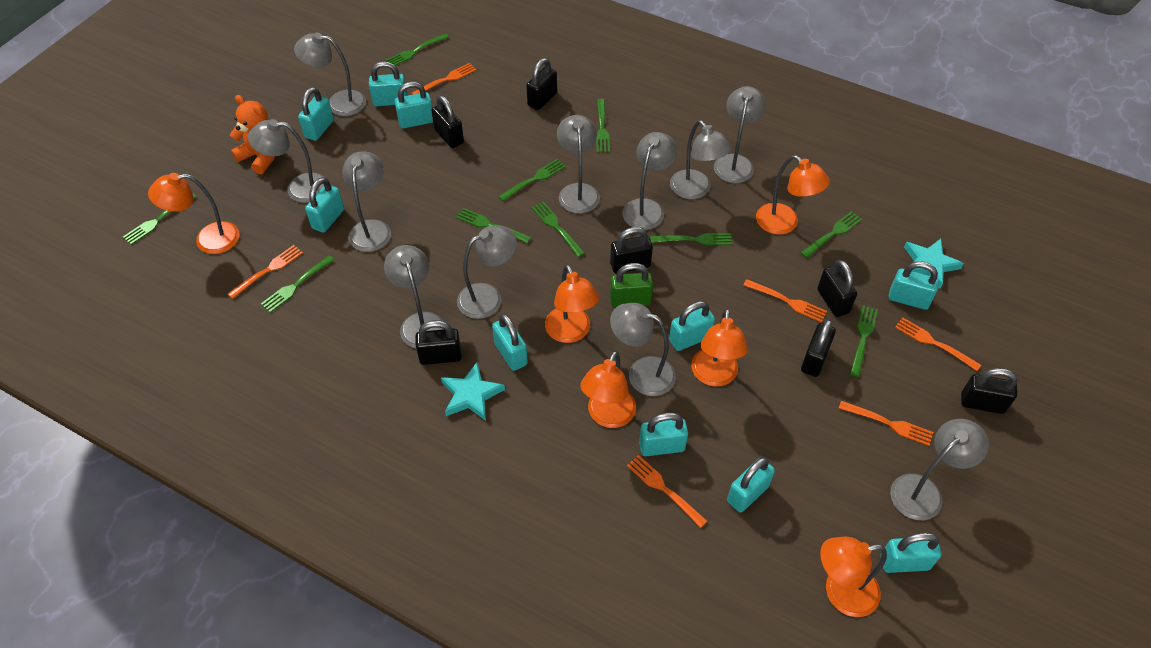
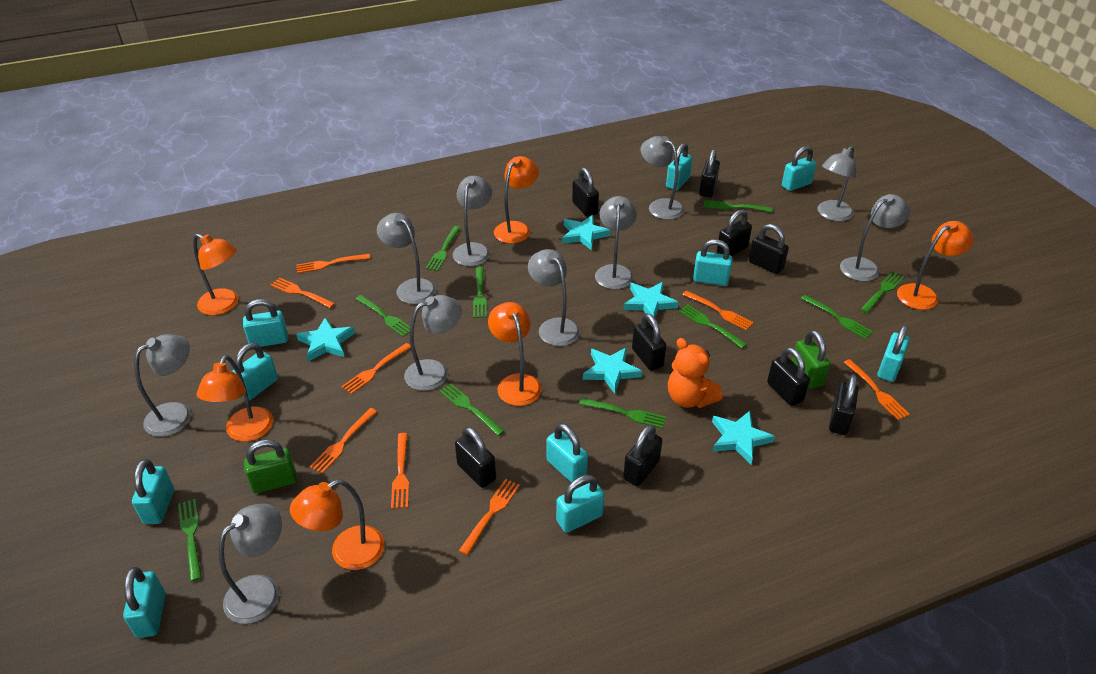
black padlock: [415,320,462,365] [431,95,464,148] [526,58,557,110] [610,227,653,274] [801,319,836,377] [817,260,857,317] [961,368,1018,414] = 7 -> [455,427,496,488] [572,168,599,217] [623,425,662,486] [632,314,666,371] [699,149,720,197] [717,209,752,256] [749,224,789,274] [767,347,810,406] [829,374,859,435] = 9
green padlock: [610,263,653,308] = 1 -> [244,439,297,494] [792,330,830,389] = 2
grey lamp: [248,119,325,203] [294,32,366,116] [342,152,391,252] [384,245,443,348] [457,225,517,319] [557,115,600,214] [610,303,676,396] [623,132,677,230] [670,120,731,199] [714,86,766,183] [890,419,989,520] = 11 -> [134,334,191,437] [218,504,282,624] [377,213,436,304] [404,295,462,391] [453,176,492,266] [528,249,580,346] [595,196,637,289] [641,136,684,220] [817,146,856,222] [840,194,910,282] = 10
orange fork: [228,245,303,299] [411,63,476,95] [627,455,707,528] [743,279,827,322] [839,401,933,446] [895,317,981,371] = 6 -> [271,278,335,308] [296,254,370,273] [310,408,377,474] [342,343,411,394] [391,433,409,509] [459,479,520,555] [682,290,754,330] [844,359,910,420] = 8
turquoise star: [441,362,505,421] [904,239,964,289] = 2 -> [296,317,355,362] [562,215,611,251] [583,347,642,394] [623,282,678,317] [712,411,775,464] = 5

